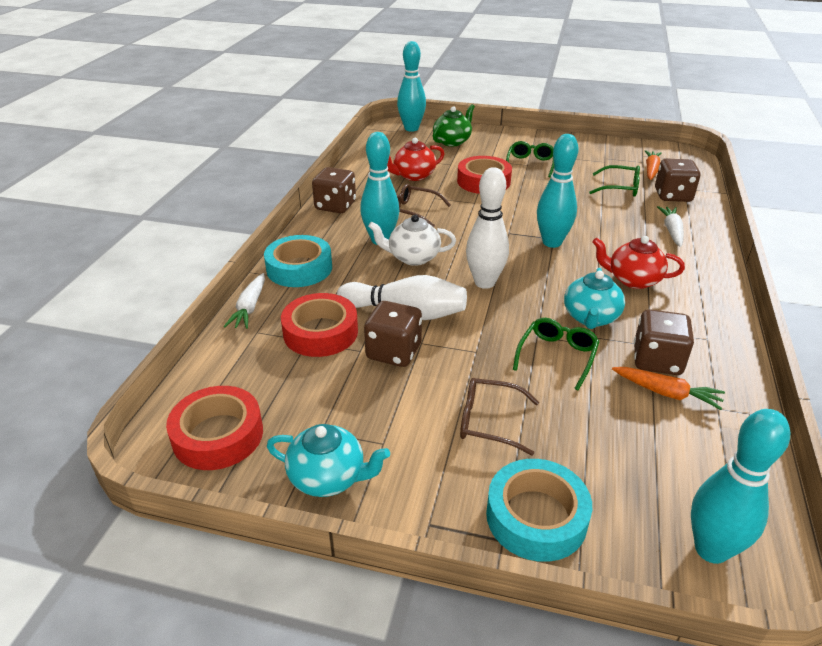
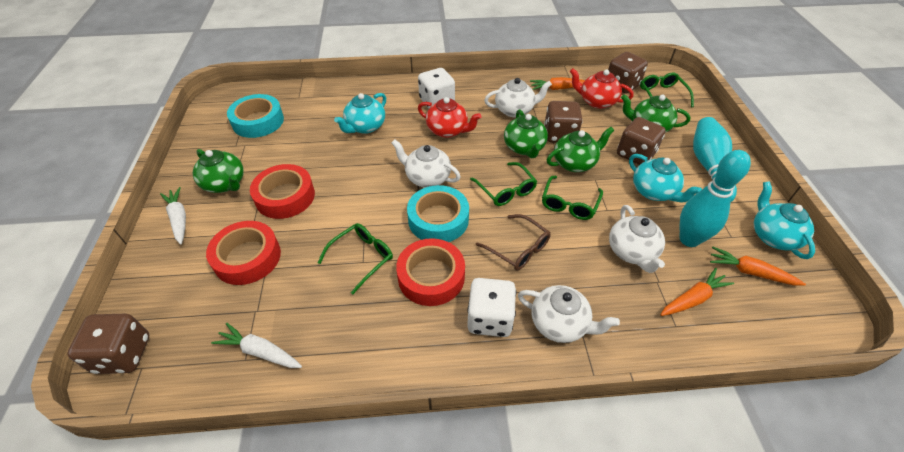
brown glasses: [397,184,451,227] [460,378,539,455] = 2 -> [476,214,551,271] = 1
green glasses: [506,141,554,177] [513,318,600,390] [589,165,640,197] = 3 -> [318,223,393,294] [470,162,537,206] [542,176,603,220] [640,72,694,107] = 4
green teapot: [433,104,475,146] = 1 -> [193,149,244,193] [504,109,548,158] [547,127,614,172] [621,94,690,133] = 4
orange carrot: [612,367,725,410] [645,150,662,180] = 2 -> [530,77,585,90] [660,268,734,316] [710,246,806,286] = 3
turquoise bowling pin: [360,132,399,245] [397,41,426,132] [537,134,579,248] [691,409,790,564] = 4 -> [680,150,751,247] [693,117,737,202] = 2
turquoise teapot: [267,424,390,497] [564,268,625,329] = 2 -> [334,93,386,134] [629,154,702,202] [754,181,815,259] = 3
white bowling pin: [337,275,467,320] [466,167,509,289] = 2 -> none = 0
white dice: none = 0 -> [418,68,455,109] [467,278,516,337] = 2
white teapot: [368,215,456,266] = 1 -> [392,140,461,188] [484,78,552,117] [518,285,620,343] [609,205,665,273] = 4

